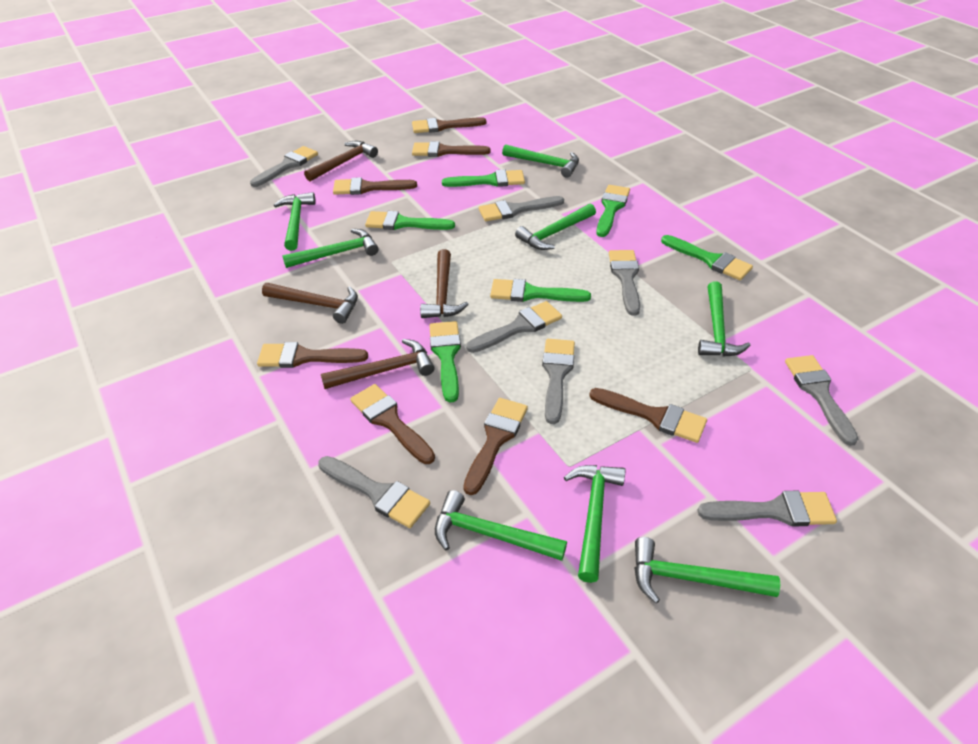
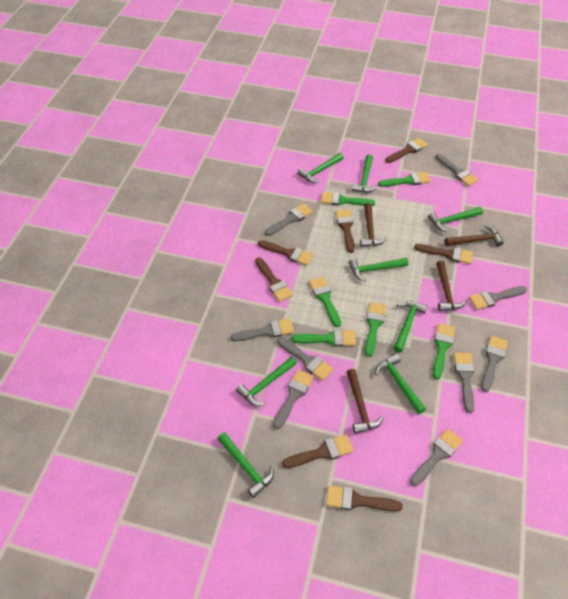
grey brush: [250,146,318,187] [318,456,430,528] [466,301,562,353] [479,196,564,221] [542,339,575,424] [609,250,640,316] [697,491,837,526] [785,355,858,446] = 8 -> [230,318,294,341] [265,203,313,236] [273,369,314,429] [277,337,333,381] [410,429,463,486] [436,154,479,186] [454,352,475,413] [469,286,527,310] [481,336,508,392] = 9

